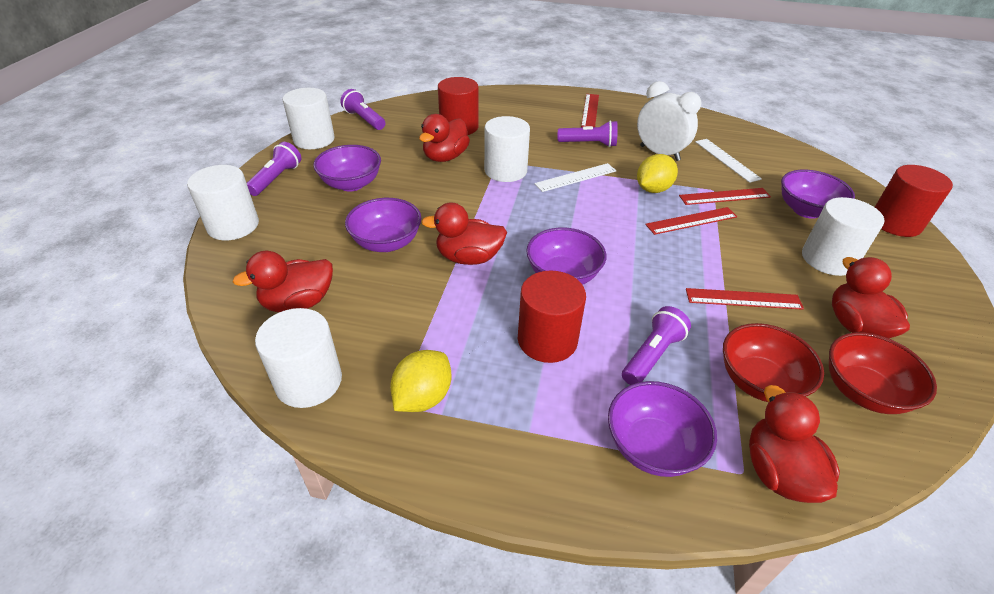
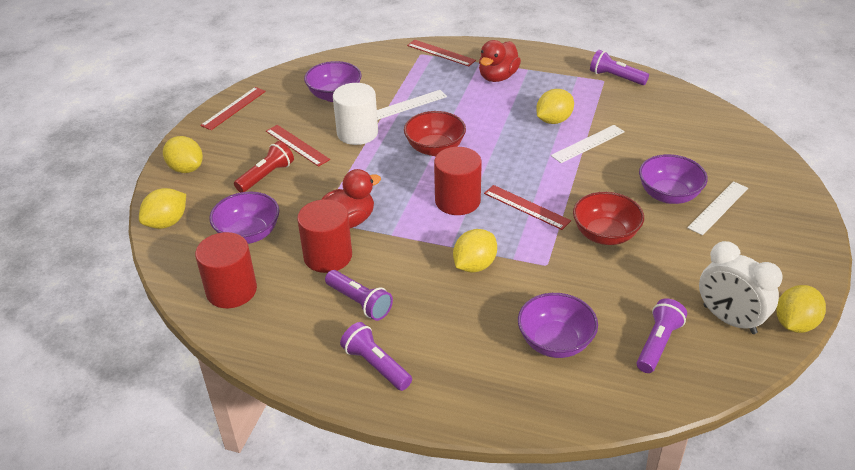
purple bowl: [313,145,381,192] [345,198,421,252] [526,227,606,285] [608,381,717,477] [781,170,855,219] = 5 -> [209,192,279,244] [304,61,362,102] [518,293,598,358] [639,154,708,204] = 4
red duck: [233,251,333,312] [419,114,470,162] [421,202,507,265] [749,385,840,503] [832,257,910,338] = 5 -> [321,169,381,228] [479,40,521,82] = 2
red flashlight: none = 0 -> [234,141,294,192] = 1
white cylinder: [187,165,259,240] [255,308,342,408] [282,88,335,149] [484,116,530,182] [802,197,884,276] = 5 -> [333,83,378,145] = 1
white ruler: [534,163,617,192] [695,139,762,183] = 2 -> [377,90,447,120] [551,125,625,163] [687,181,748,235] = 3
yellow lemon: [390,350,451,412] [637,154,678,193] = 2 -> [139,188,186,229] [163,136,203,173] [453,229,497,273] [536,89,574,124] [776,285,826,333] = 5

